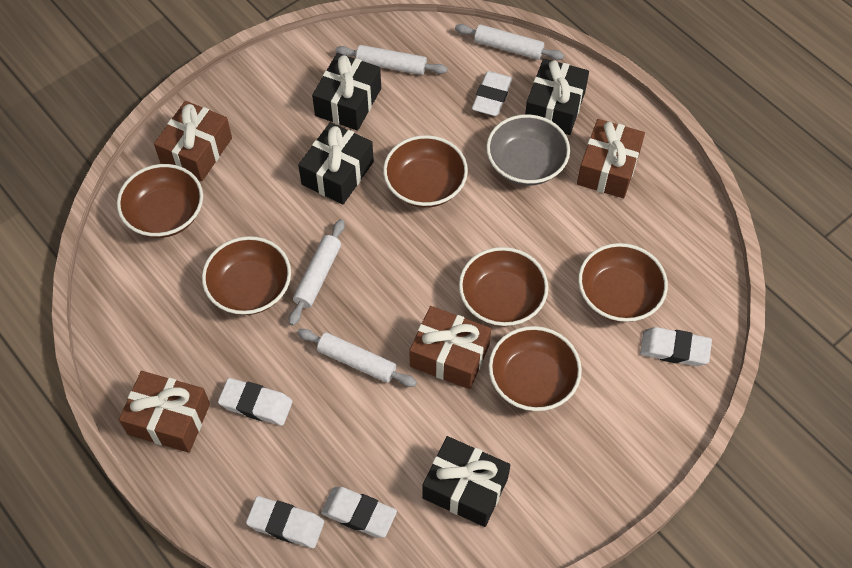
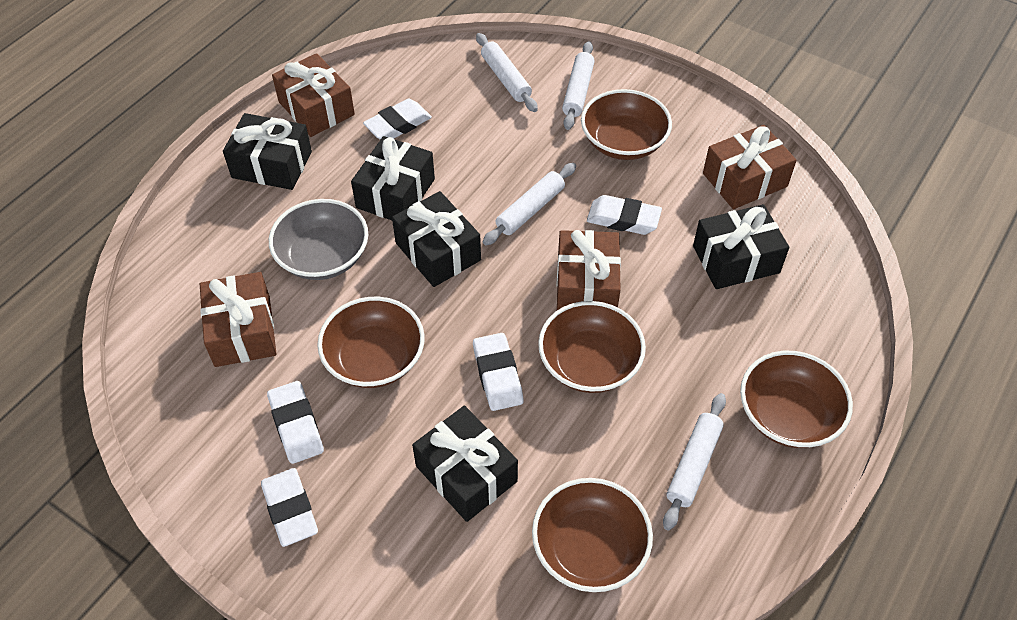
black gift: [298,122,374,204] [312,53,381,131] [422,436,510,527] [525,58,589,135] = 4 -> [223,113,312,190] [351,136,435,220] [392,191,481,287] [412,406,518,522] [693,204,789,289] = 5
brown bowl: [117,164,203,238] [202,236,291,315] [383,135,468,208] [459,247,548,326] [488,326,582,411] [578,243,668,322] = 6 -> [317,297,425,388] [532,478,653,592] [538,301,646,393] [581,89,672,160] [740,351,853,448] = 5

